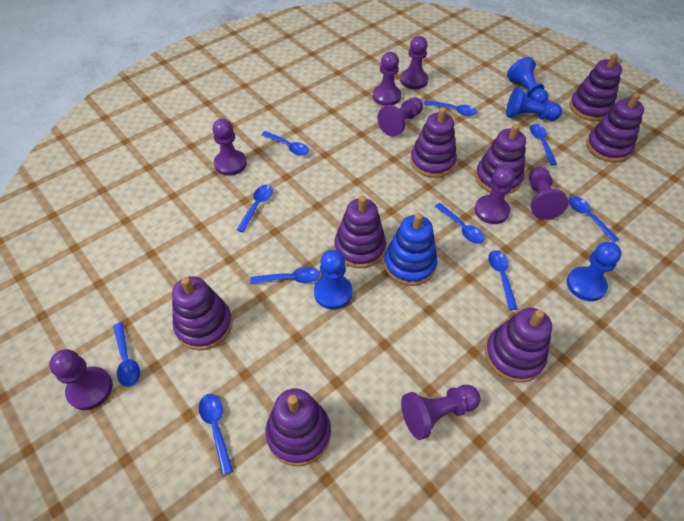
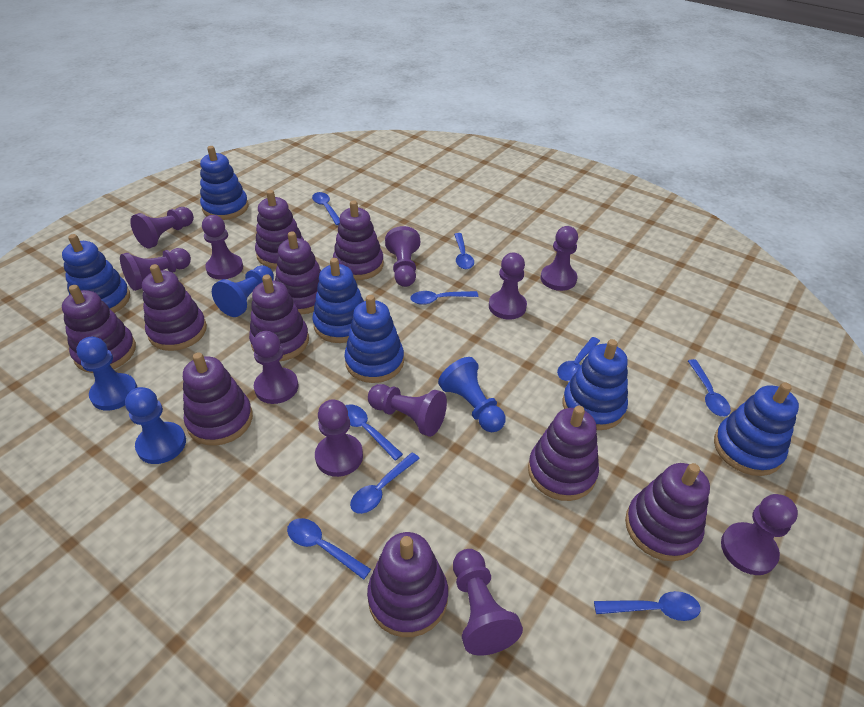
blue spoon: [113,322,140,387] [199,394,233,475] [237,185,273,232] [250,267,320,284] [261,131,309,156] [424,100,477,116] [434,203,485,244] [488,250,518,310] [530,124,557,166] [568,196,619,243] = 10 -> [287,518,371,580] [312,192,340,225] [345,404,403,461] [350,452,420,514] [410,291,478,305] [454,233,474,269] [557,337,600,381] [594,591,701,621] [688,359,731,417] = 9
blue stacking toy: [384,213,438,286] = 1 -> [62,234,130,313] [200,146,249,220] [312,258,364,343] [344,295,404,383] [563,339,628,430] [714,382,799,476] = 6
purple pawn: [49,349,113,410] [213,119,247,176] [373,52,401,106] [377,97,423,137] [400,36,428,89] [401,385,480,440] [474,166,515,224] [529,167,569,220] = 8 -> [120,248,191,291] [130,207,194,249] [202,215,243,280] [252,331,299,404] [315,399,363,477] [368,384,447,437] [385,226,420,287] [453,549,523,656] [489,253,527,319] [541,226,578,291] [721,494,798,575] = 11
purple stacking toy: [172,276,232,350] [265,388,331,466] [334,196,386,268] [410,107,457,178] [475,124,526,195] [485,308,552,383] [569,54,622,121] [586,93,644,163] = 8 -> [62,285,136,373] [142,264,207,351] [183,352,253,446] [249,275,309,361] [255,190,304,269] [275,231,321,315] [333,200,384,280] [367,532,448,637] [528,406,599,501] [625,463,710,561] = 10

